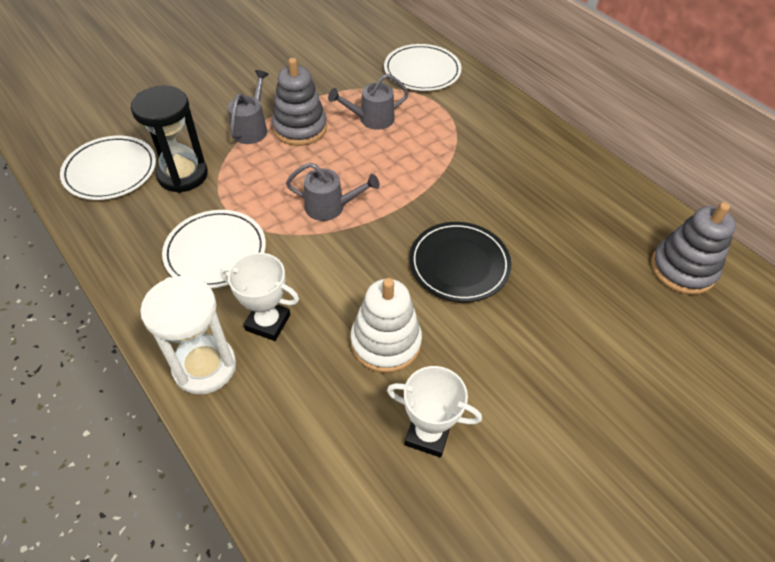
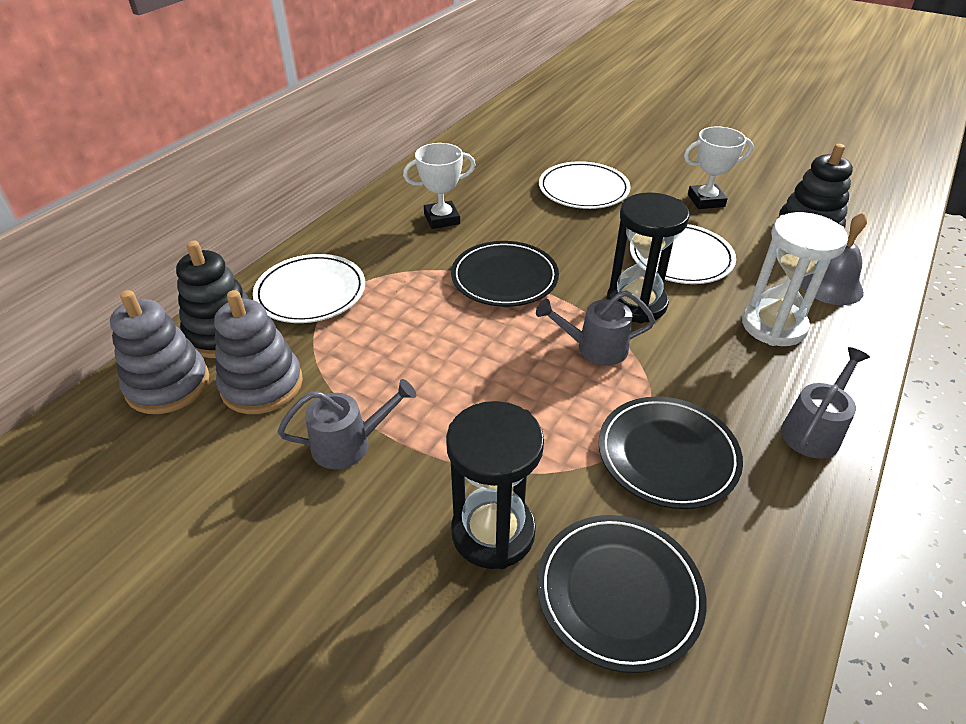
black hourglass: [131,86,208,193] = 1 -> [446,401,544,569] [606,192,690,323] = 2
black plate: [409,222,511,302] = 1 -> [451,241,559,307] [537,515,707,673] [598,396,743,509] = 3
black stacking toy: none = 0 -> [176,241,249,358] [777,144,853,229] = 2
grey bell: none = 0 -> [801,212,867,305] = 1
white stacking toy: [350,278,422,373] = 1 -> none = 0

